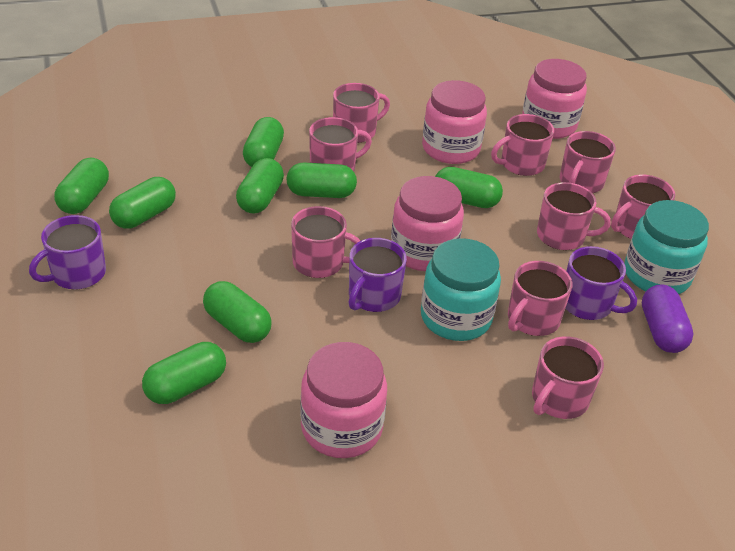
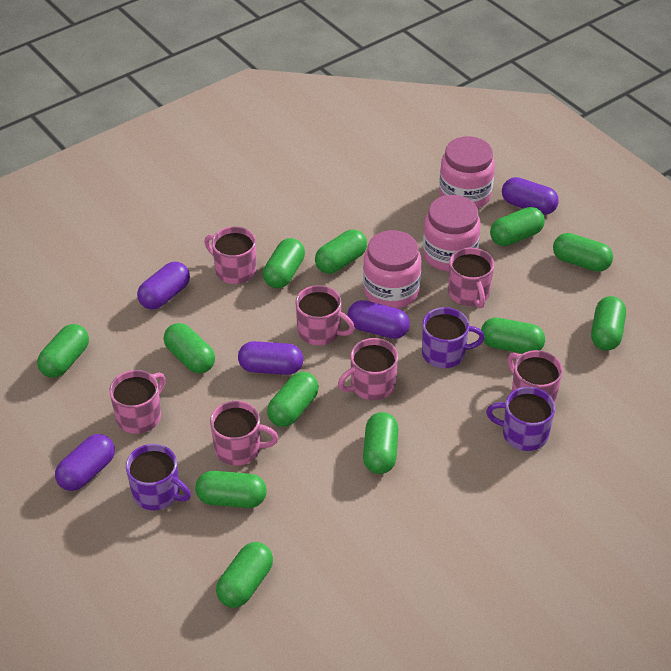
green capsule: [54,158,109,214] [109,177,176,229] [142,342,226,404] [203,281,272,343] [236,158,284,214] [243,117,284,167] [286,162,357,198] [435,167,503,208] = 8 -> [37,324,89,378] [164,323,215,374] [195,471,267,508] [216,542,273,608] [263,238,305,288] [267,372,319,427] [315,230,367,274] [363,412,398,474] [481,318,545,354] [490,207,545,246] [553,233,613,272] [591,296,626,350] = 12
pink jar: [300,342,387,458] [391,176,464,271] [422,80,487,164] [522,59,587,139] = 4 -> [363,230,421,308] [423,195,481,272] [439,136,495,208] = 3
pink mug: [291,206,360,278] [309,117,372,171] [333,83,390,143] [491,114,554,176] [508,261,573,336] [532,336,604,419] [537,182,611,250] [560,131,616,193] [611,174,675,239] = 9 -> [109,370,165,434] [204,226,256,284] [210,401,279,466] [295,285,355,345] [338,338,398,400] [448,247,494,308] [507,350,563,403] = 7
purple capsule: [642,284,693,353] = 1 -> [55,434,115,491] [137,262,190,310] [238,341,303,375] [347,300,410,339] [502,177,559,215] = 5
turquoise jar: [421,238,501,341] [624,200,709,294] = 2 -> none = 0

